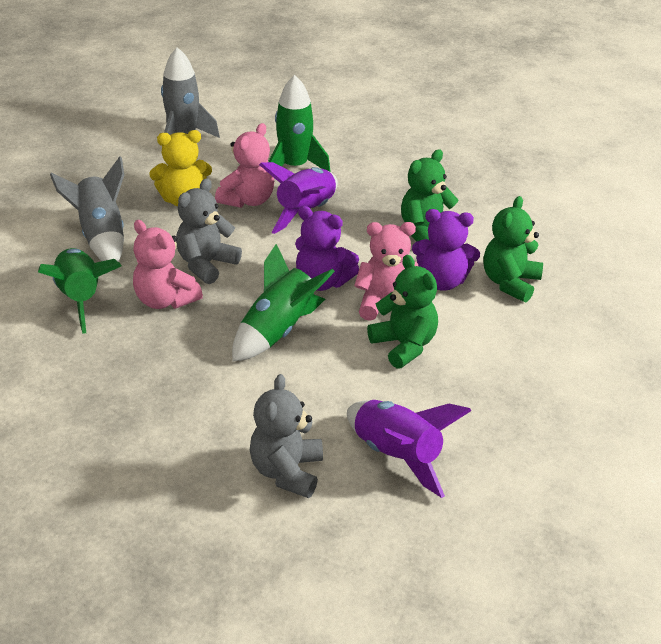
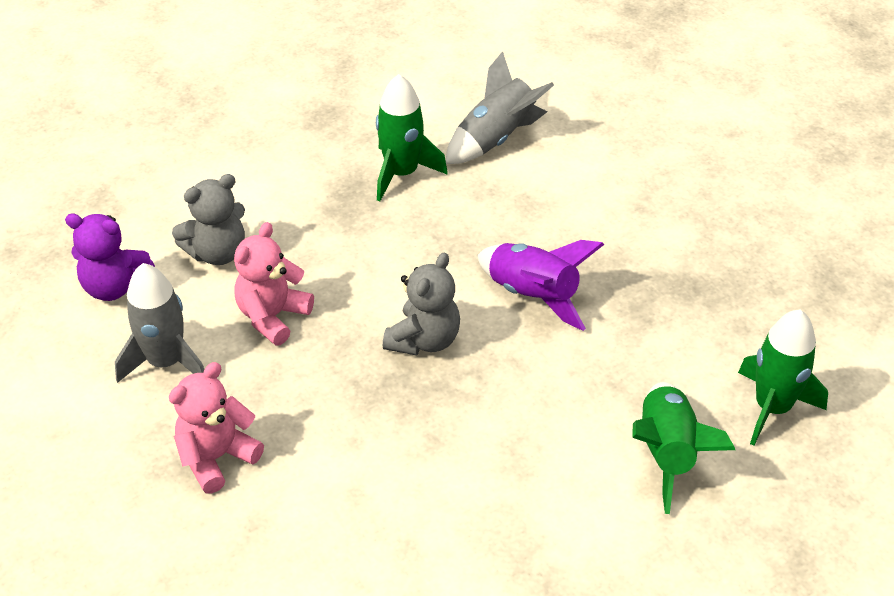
green teddy bear: [367,255,438,369] [401,149,459,242] [483,196,543,302] = 3 -> none = 0
pink teddy bear: [133,220,203,309] [215,123,274,208] [354,222,418,321] = 3 -> [169,362,264,494] [234,222,314,346] = 2
purple rocket: [259,162,338,234] [347,400,471,498] = 2 -> [477,240,604,331] = 1
purple teddy bear: [295,206,359,291] [412,209,480,291] = 2 -> [65,214,155,301] = 1
yellow teddy bear: [149,130,212,207] = 1 -> none = 0

